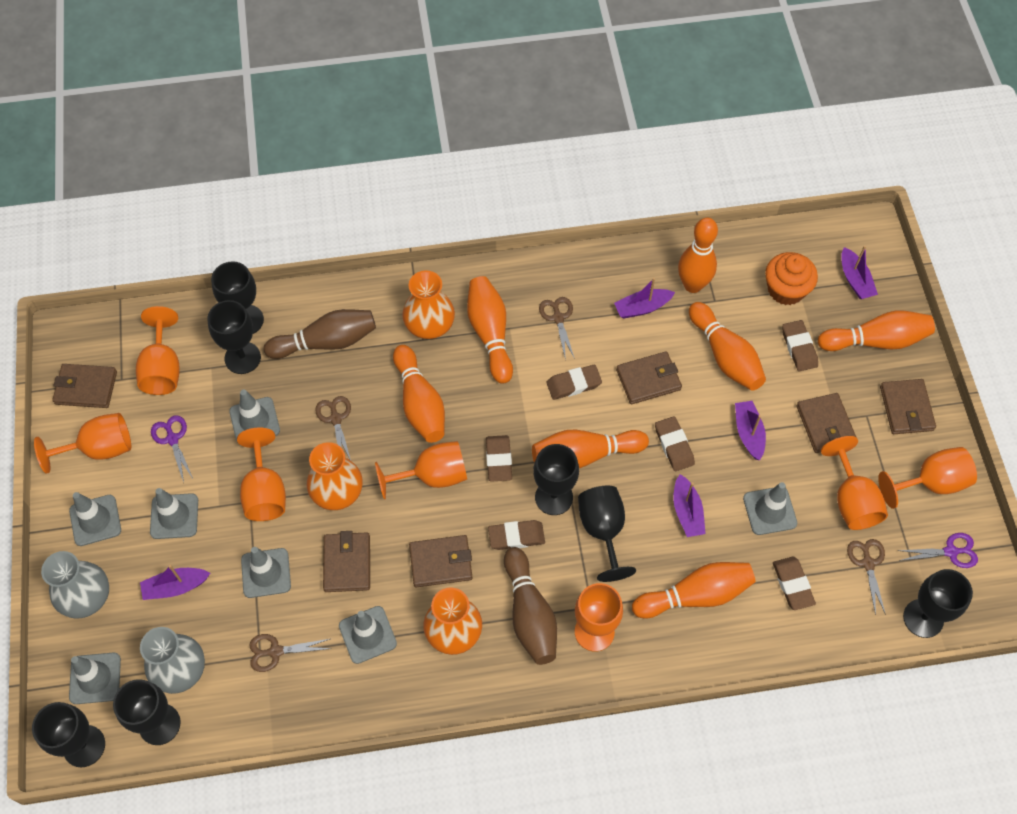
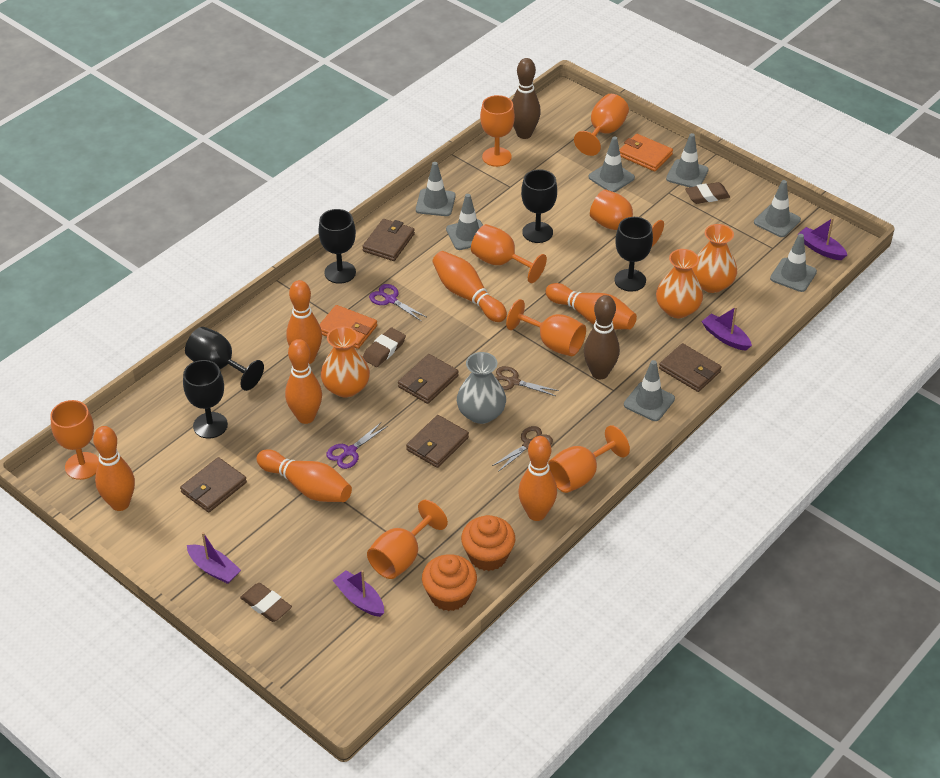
black goblet: [32,702,105,767] [113,679,181,745] [207,300,261,374] [211,261,264,334] [533,444,579,515] [578,486,636,582] [903,569,973,638] = 7 -> [183,360,228,438] [185,327,264,391] [319,209,356,284] [521,169,557,243] [614,217,653,292] = 5
brown eraser: [486,435,512,482] [488,520,545,550] [547,365,602,400] [655,416,695,471] [773,557,816,610] [782,320,818,372] = 6 -> [240,583,292,622] [363,327,406,367] [685,182,730,204] = 3
brown scissors: [249,634,332,672] [315,396,351,461] [539,297,575,361] [847,539,886,616] = 4 -> [492,426,553,472] [496,366,559,396] = 2
brown wallet: [52,364,117,408] [323,531,370,592] [409,535,472,587] [616,351,682,404] [796,393,856,453] [880,379,936,434] = 6 -> [180,457,247,513] [362,219,415,261] [398,354,459,404] [406,415,469,468] [659,343,722,392] = 5
grey vase: [41,551,109,619] [140,627,205,694] = 2 -> [457,352,506,424] = 1
orange cupcake: [765,252,818,305] = 1 -> [422,554,477,611] [461,515,515,571] = 2
orange goblet: [34,413,131,474] [136,306,180,395] [237,427,286,521] [375,441,467,499] [575,583,623,652] [821,436,888,530] [878,447,977,509] = 7 -> [50,400,99,480] [367,500,448,579] [471,224,547,283] [480,95,515,167] [506,299,586,356] [548,425,630,493] [574,94,629,156] [590,189,664,247] = 8
orange wallet: none = 0 -> [319,305,377,349] [619,134,673,172] = 2
purple boat: [140,565,210,600] [614,278,675,318] [674,474,706,537] [735,401,766,460] [841,246,878,299] = 5 -> [187,532,241,584] [332,570,384,617] [701,306,752,351] [797,218,847,260] = 4

